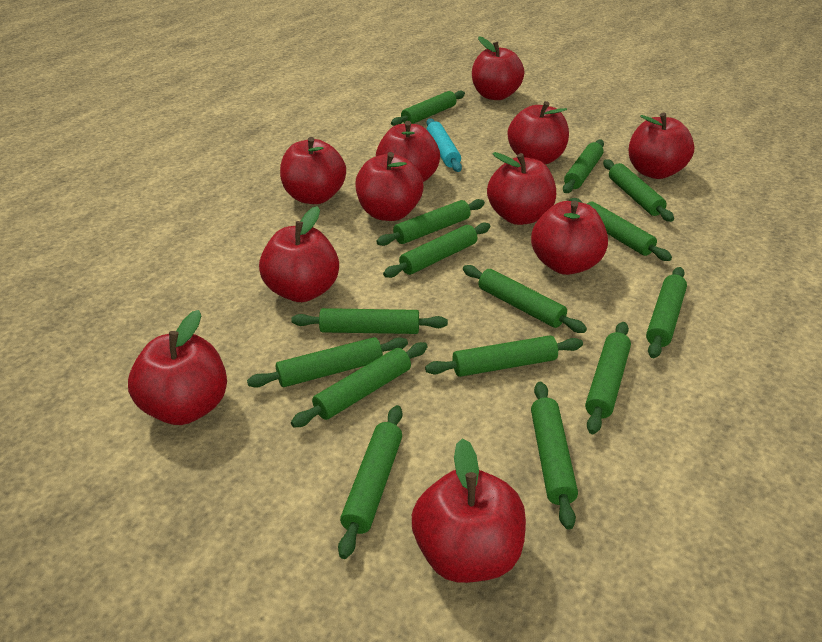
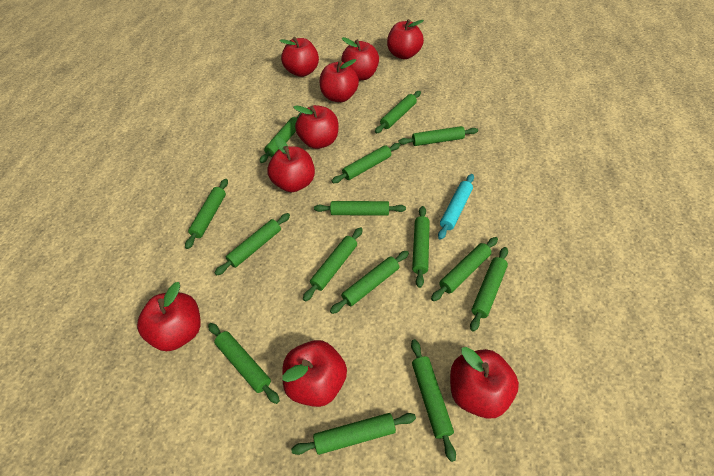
red apple: [128,310,227,425] [259,206,339,302] [280,137,346,204] [355,152,423,221] [376,121,440,182] [412,438,526,583] [472,36,524,100] [487,152,556,225] [508,101,569,164] [531,201,608,275] [629,113,694,179] = 11 -> [137,282,201,351] [267,136,315,192] [279,37,319,77] [282,340,347,407] [294,105,338,149] [320,59,359,102] [341,37,379,80] [387,19,424,59] [450,347,519,419] = 9

